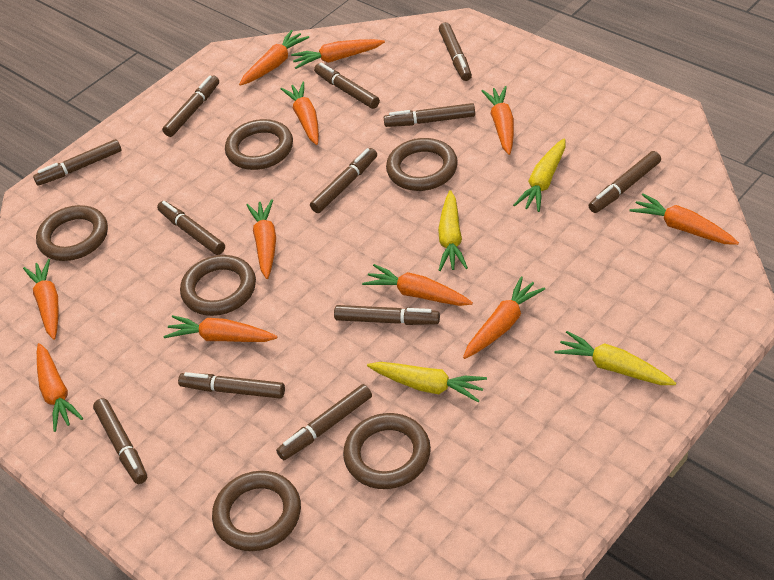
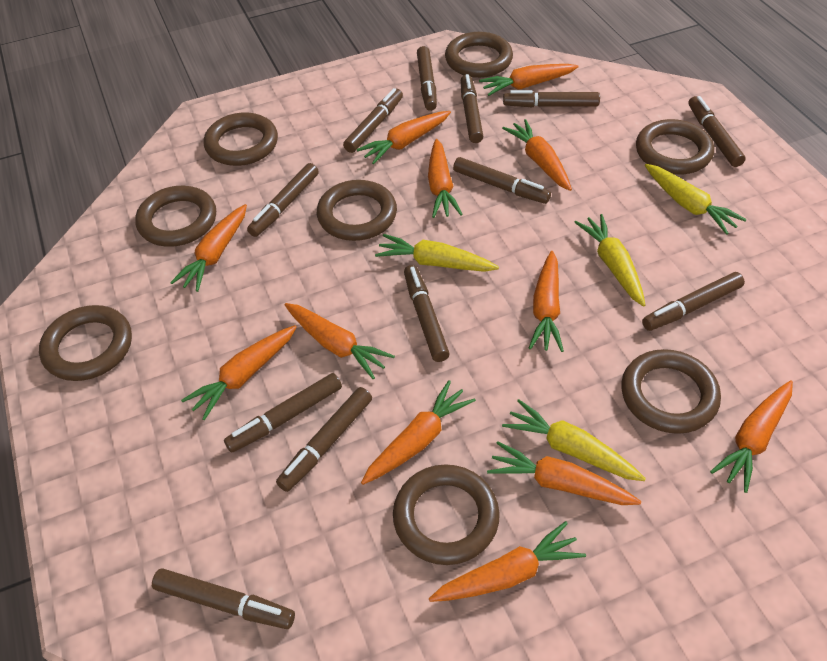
brown ring: [36,205,108,261] [180,255,256,316] [212,471,301,551] [225,119,293,170] [343,413,431,489] [386,138,458,191] = 6 -> [39,305,132,381] [135,186,216,247] [204,112,278,166] [317,180,397,241] [393,464,500,565] [445,32,513,78] [621,349,721,434] [636,119,714,175] = 8
orange carrot: [23,259,58,340] [37,343,83,432] [164,315,277,342] [239,30,309,86] [247,199,276,279] [281,82,319,145] [291,39,385,69] [362,264,473,306] [463,276,545,359] [481,86,514,155] [629,193,739,245] = 11 -> [170,204,247,292] [181,325,297,420] [284,303,395,379] [357,111,451,164] [361,380,476,485] [428,139,463,218] [429,521,586,602] [479,64,578,96] [487,441,641,505] [502,119,572,191] [529,251,564,352] [710,380,793,493] = 12

